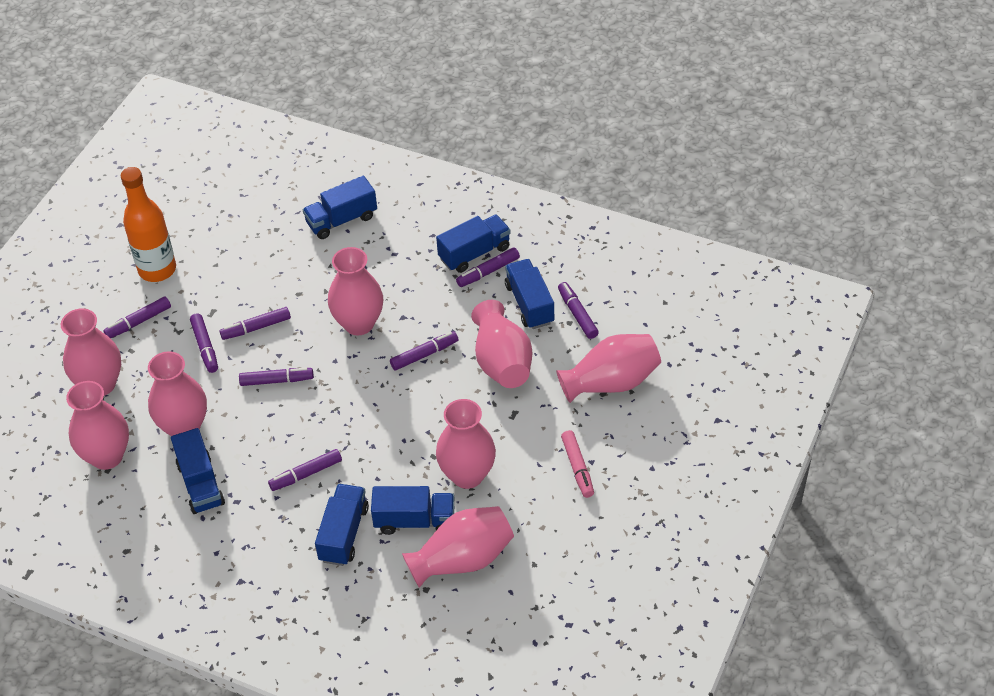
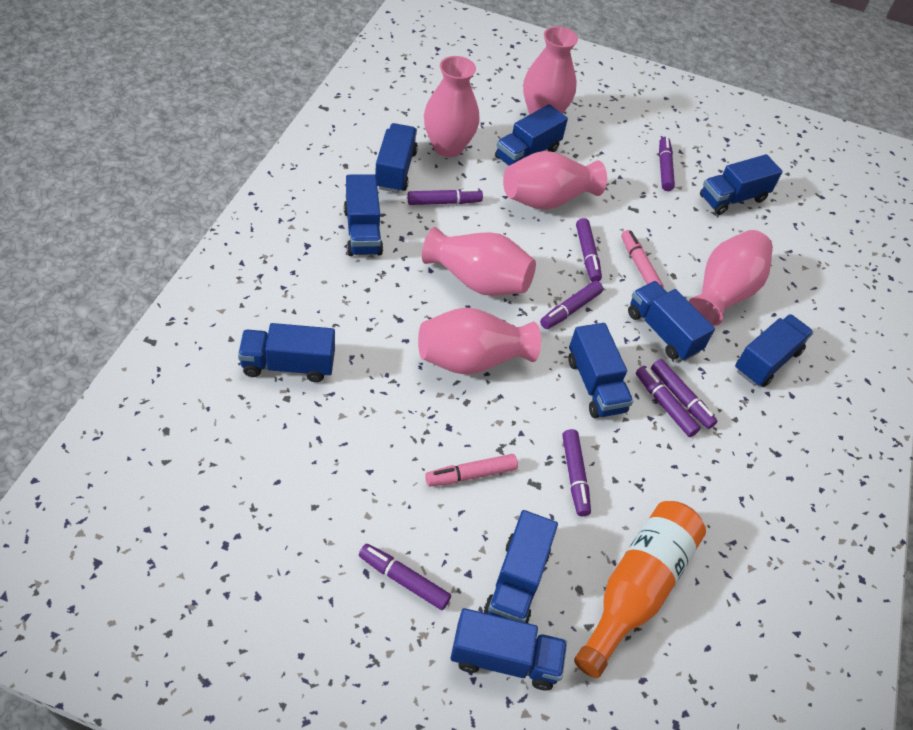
blue truck: [171,428,225,514] [303,176,377,239] [315,484,369,566] [371,486,454,535] [436,214,510,273] [505,259,554,329] = 6 -> [238,323,335,382] [344,174,383,256] [375,123,418,193] [451,608,567,690] [484,510,558,623] [495,104,568,166] [568,323,633,418] [628,281,715,361] [700,154,783,215] [735,314,813,387] = 10
pink marker: [561,430,594,498] = 1 -> [425,454,518,487] [621,230,664,287] = 2
pink vase: [61,308,121,396] [66,381,129,470] [148,351,207,436] [328,247,383,335] [402,506,514,588] [436,399,496,489] [471,300,532,388] [556,334,661,403] = 8 -> [418,308,541,375] [422,227,536,296] [424,56,480,157] [503,151,607,210] [523,26,578,115] [689,230,773,326] = 6

